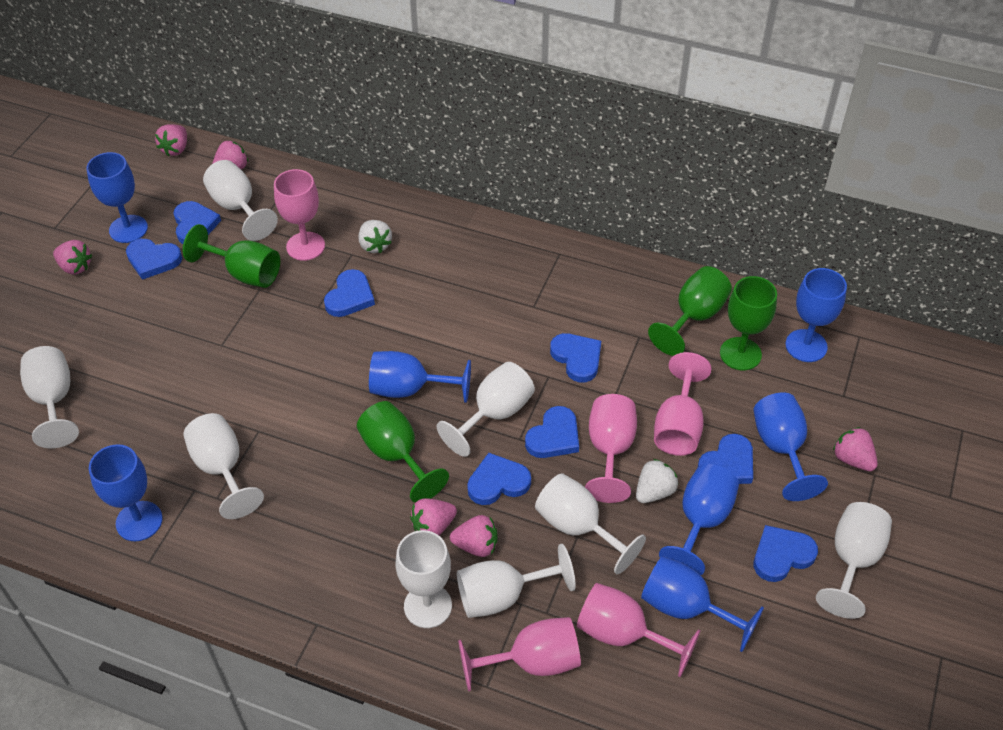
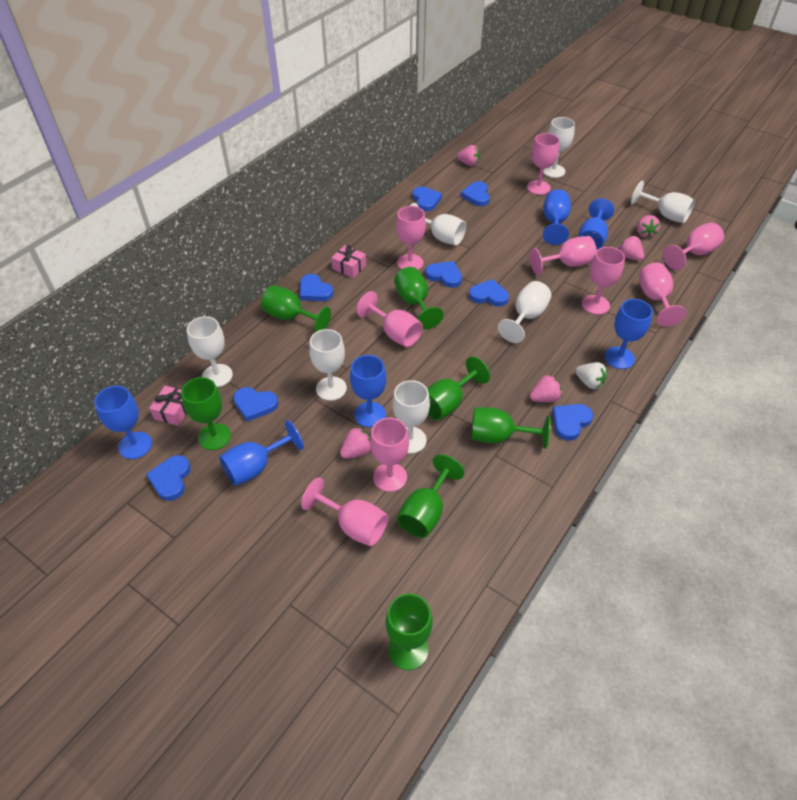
blue goblet: [86,152,148,243] [89,444,163,541] [369,351,471,403] [641,556,764,652] [659,464,739,575] [753,392,828,501] [785,268,847,362] = 7 -> [94,386,152,459] [219,420,304,486] [350,355,386,427] [543,189,571,245] [578,198,614,250] [605,299,653,369] = 6
green goblet: [183,224,280,288] [357,401,449,503] [648,266,732,356] [720,276,777,370] = 4 -> [181,377,231,450] [261,285,331,332] [386,593,433,670] [394,267,444,330] [397,454,465,538] [427,356,490,420] [471,407,551,449] = 7
pink gift: none = 0 -> [149,386,187,426] [331,245,366,278] = 2
pink goblet: [274,169,325,261] [458,617,581,691] [577,583,700,677] [585,394,637,503] [654,352,712,456] = 5 -> [301,477,389,547] [356,291,423,347] [370,418,409,492] [396,206,426,270] [527,133,559,195] [530,236,597,275] [582,247,625,315] [639,262,686,327] [663,222,724,270] = 9
pink strawberry: [53,240,92,275] [155,124,187,156] [212,140,248,169] [410,498,457,535] [450,515,498,557] [833,427,878,471] = 6 -> [340,427,371,459] [457,145,480,166] [530,375,562,402] [618,236,644,261] [637,215,660,238] = 5
white goblet: [20,346,79,448] [183,413,264,519] [203,160,278,241] [396,530,452,628] [437,362,535,457] [457,544,576,618] [535,473,646,574] [816,502,892,619] = 8 -> [187,316,233,387] [309,329,347,401] [392,380,430,454] [410,203,466,245] [498,281,552,343] [543,117,575,178] [631,181,695,223] = 7
white strawberry: [358,220,392,253] [636,459,679,503] = 2 -> [575,362,607,389] = 1

